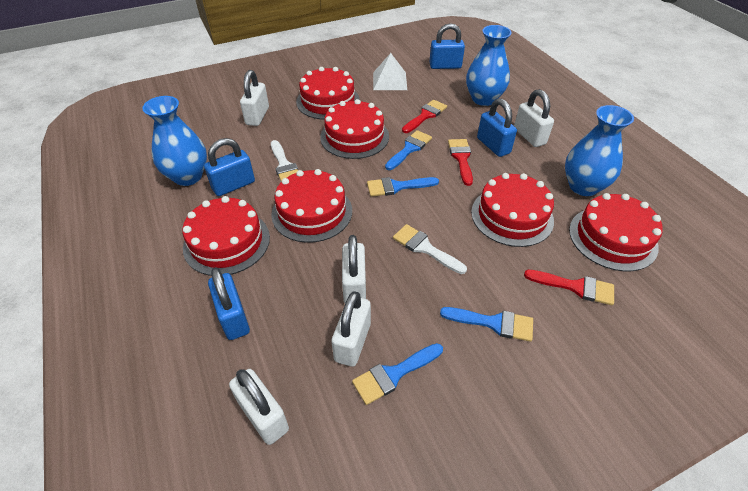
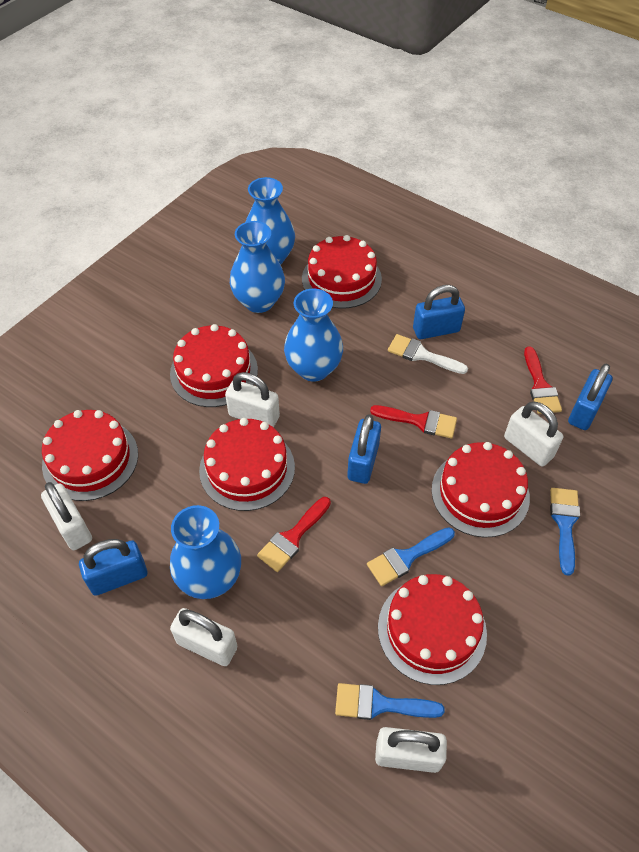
blue brush: [352,343,443,405] [367,177,439,197] [385,130,432,170] [440,307,533,342] = 4 -> [335,683,445,720] [367,527,455,586] [550,488,580,576] = 3
blue vase: [142,96,207,186] [466,25,512,106] [565,105,634,196] = 3 -> [170,505,241,599] [230,221,285,313] [246,177,295,265] [284,289,343,382] = 4
white brush: [271,140,298,182] [393,224,467,274] = 2 -> [388,334,468,374] = 1
white pyramid: [373,53,407,90] = 1 -> none = 0

